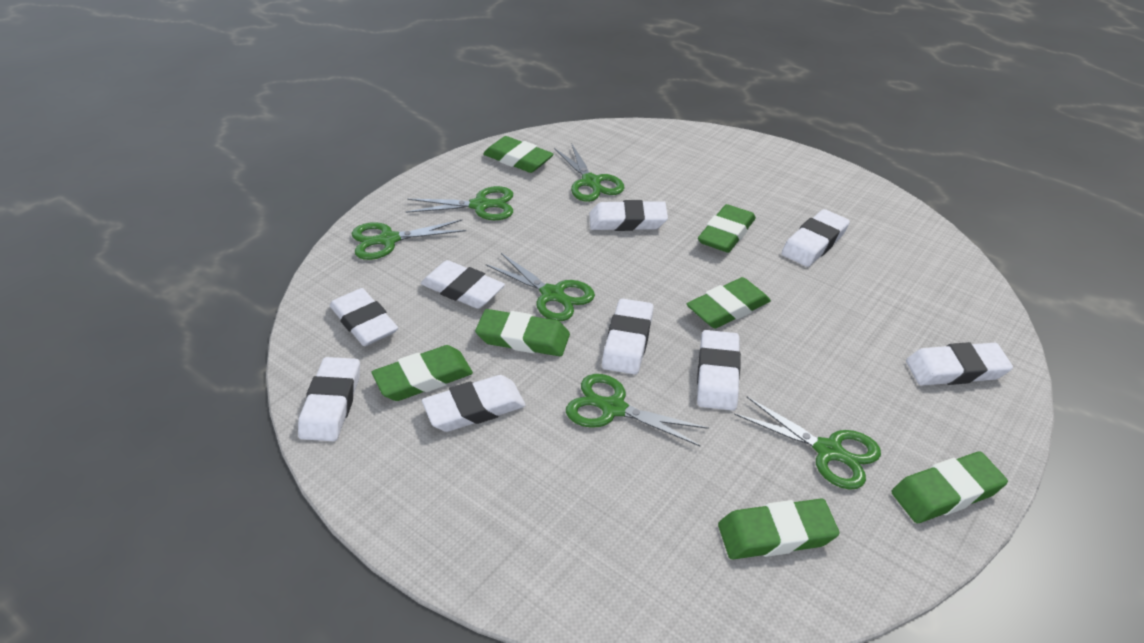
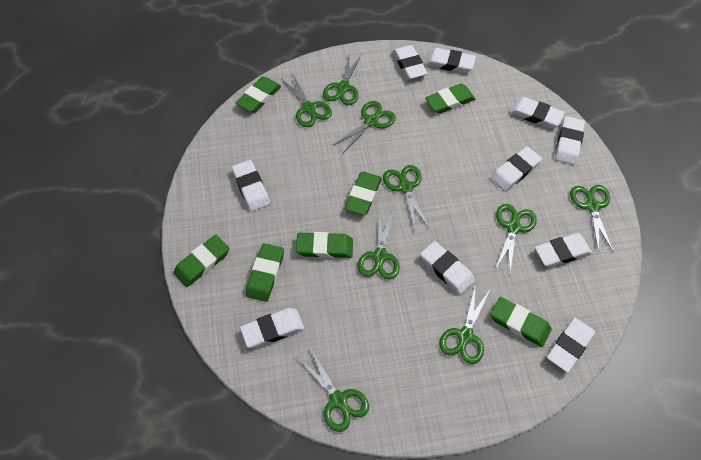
green scissors: [352,219,466,260] [406,186,513,220] [486,253,595,321] [554,143,624,202] [566,374,709,446] [734,397,881,490] = 6 -> [282,73,332,127] [298,349,369,432] [323,52,362,105] [334,101,396,153] [358,210,400,280] [383,165,430,229] [439,284,490,364] [495,204,537,272] [570,185,613,253] = 9
white eraser: [298,357,360,441] [330,288,398,346] [421,260,505,309] [422,375,526,432] [589,200,668,231] [602,298,654,374] [697,330,741,411] [781,209,850,267] [906,342,1013,386] = 9 -> [232,160,270,211] [240,308,304,348] [393,45,428,80] [420,241,475,295] [425,48,476,73] [490,146,542,191] [510,97,565,128] [535,233,592,267] [547,317,595,372] [555,116,585,165] = 10

